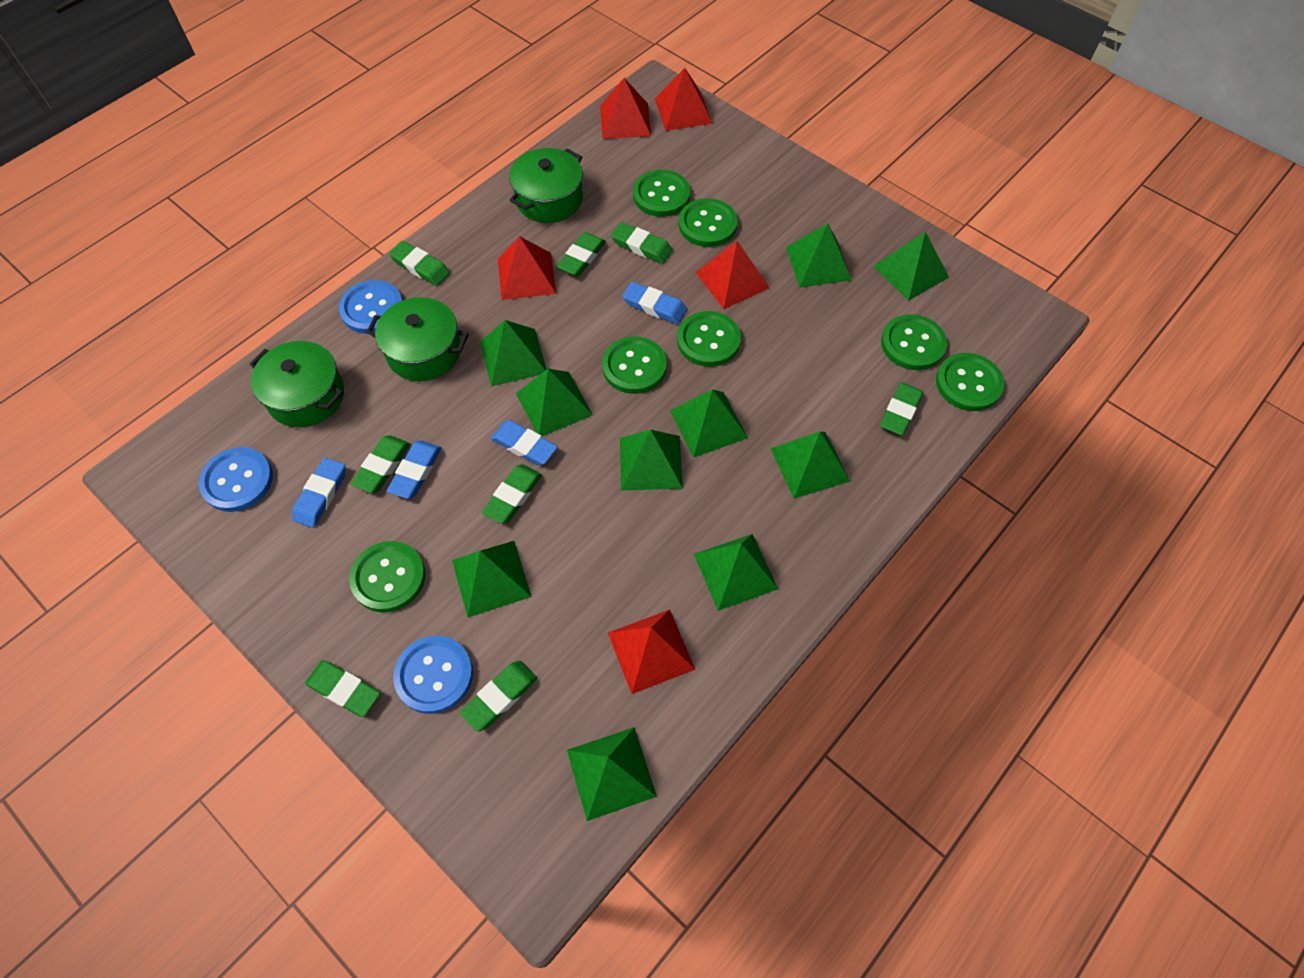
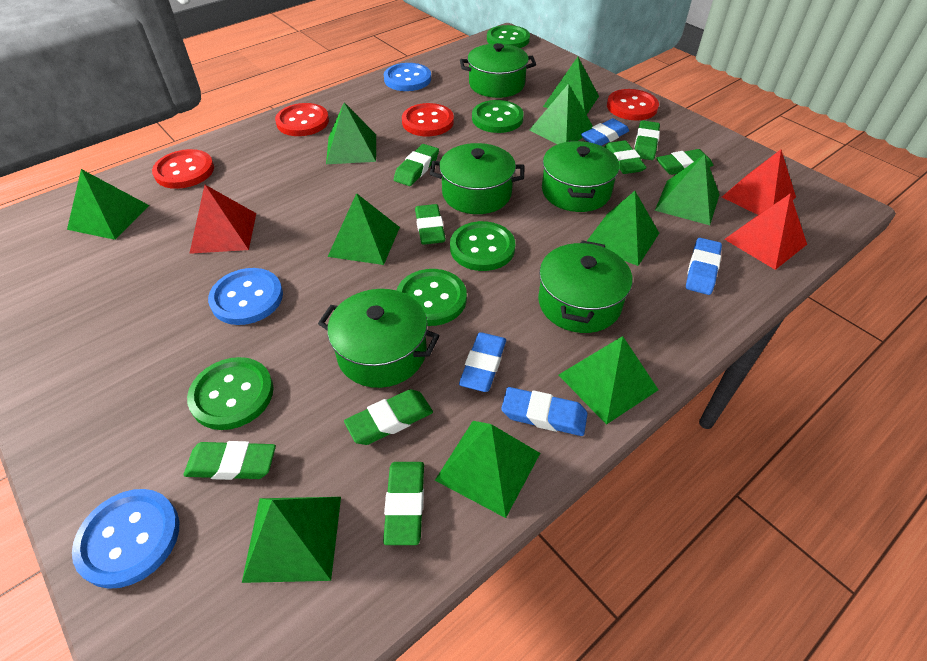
green button: [349,541,425,612] [602,336,667,394] [633,170,690,217] [677,311,741,367] [679,198,737,247] [881,314,947,370] [936,353,1004,411] = 7 -> [187,357,273,430] [397,269,467,326] [450,221,515,271] [472,100,524,133] [487,25,530,48] = 5
green pot: [250,341,344,427] [366,297,469,381] [509,148,583,223] = 3 -> [318,289,440,388] [430,143,524,214] [460,43,536,98] [538,240,632,333] [542,141,620,212] = 5
red button: none = 0 -> [152,149,214,189] [275,103,329,136] [402,103,454,136] [607,89,659,120] = 4
red pyramid: [498,236,556,300] [600,78,651,139] [608,610,695,694] [655,68,713,131] [695,241,770,309] = 5 -> [189,185,256,254] [722,149,796,215] [725,193,807,270] = 3

